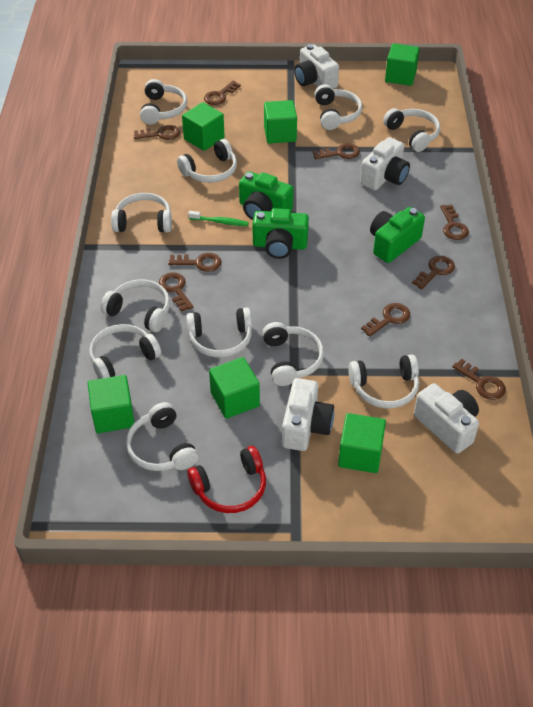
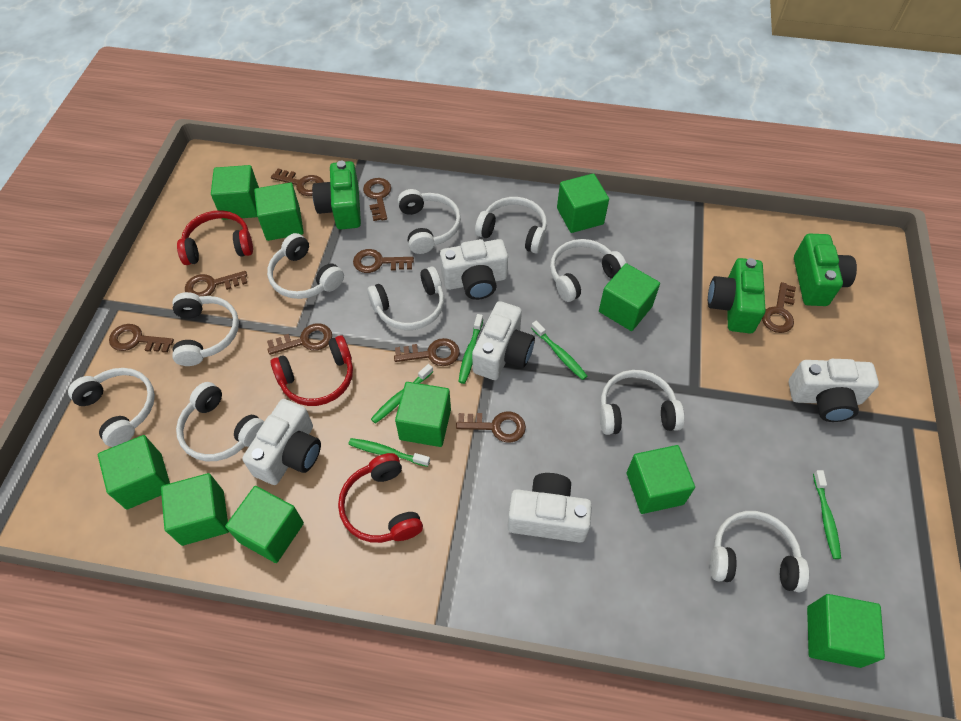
green cube: [88,375,134,433] [182,102,225,151] [209,357,260,419] [264,100,297,144] [338,413,386,473] [385,43,420,86] = 6 -> [98,435,170,509] [161,473,229,546] [211,165,259,220] [225,486,304,563] [254,182,304,241] [395,382,451,447] [557,173,609,233] [599,263,660,331] [626,445,695,514] [807,594,885,668] = 10
green toothbrush: [188,211,249,226] = 1 -> [348,438,430,467] [371,364,433,424] [458,314,483,384] [531,321,587,380] [813,470,841,559] = 5
red headphones: [187,446,266,513] = 1 -> [177,210,253,265] [271,336,353,406] [338,453,423,543] = 3
white camera: [282,378,334,451] [294,44,339,89] [360,137,410,190] [414,383,479,454] = 4 -> [242,399,321,485] [440,239,508,300] [472,301,535,380] [507,473,592,543] [788,359,879,422] = 5
white headphones: [89,324,161,379] [101,279,170,332] [111,193,172,233] [126,402,199,471] [140,79,187,124] [177,139,237,183] [186,308,252,358] [262,322,324,386] [315,84,362,130] [348,354,419,408] [383,108,440,152] = 11 -> [68,368,155,447] [172,292,239,366] [176,382,264,461] [267,233,344,299] [367,266,444,330] [398,189,461,254] [475,197,547,254] [550,239,626,302] [600,370,685,435] [710,511,809,592] = 10

